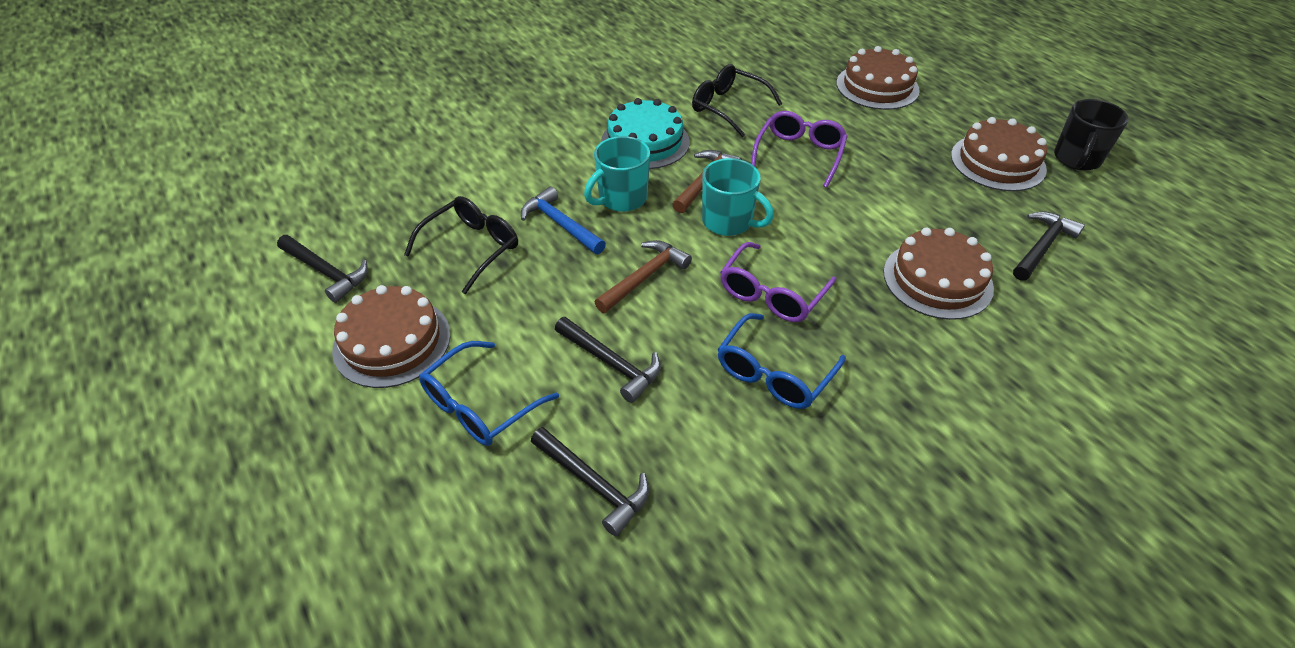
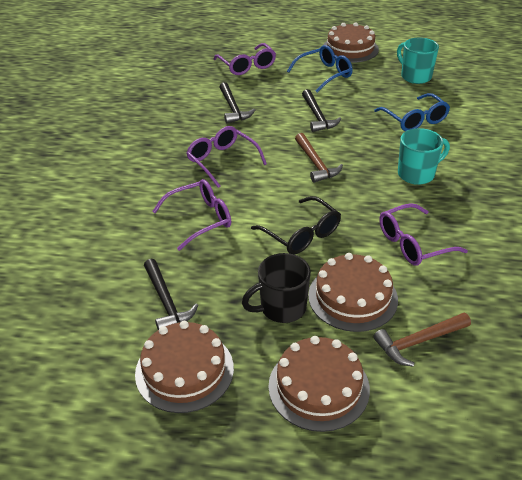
black glasses: [404,196,518,294] [692,64,782,137] = 2 -> [251,196,341,254] = 1
black hammer: [277,235,368,303] [531,427,649,536] [555,317,661,403] [1013,212,1085,281] = 4 -> [144,259,198,330] [219,82,255,123] [302,89,341,132] = 3
blue hammer: [521,186,606,254] = 1 -> none = 0
purple glasses: [720,242,837,322] [751,111,848,188] = 2 -> [152,179,231,251] [186,126,267,188] [214,43,276,75] [379,203,468,266] = 4
turquoise cake: [601,98,690,169] = 1 -> none = 0

